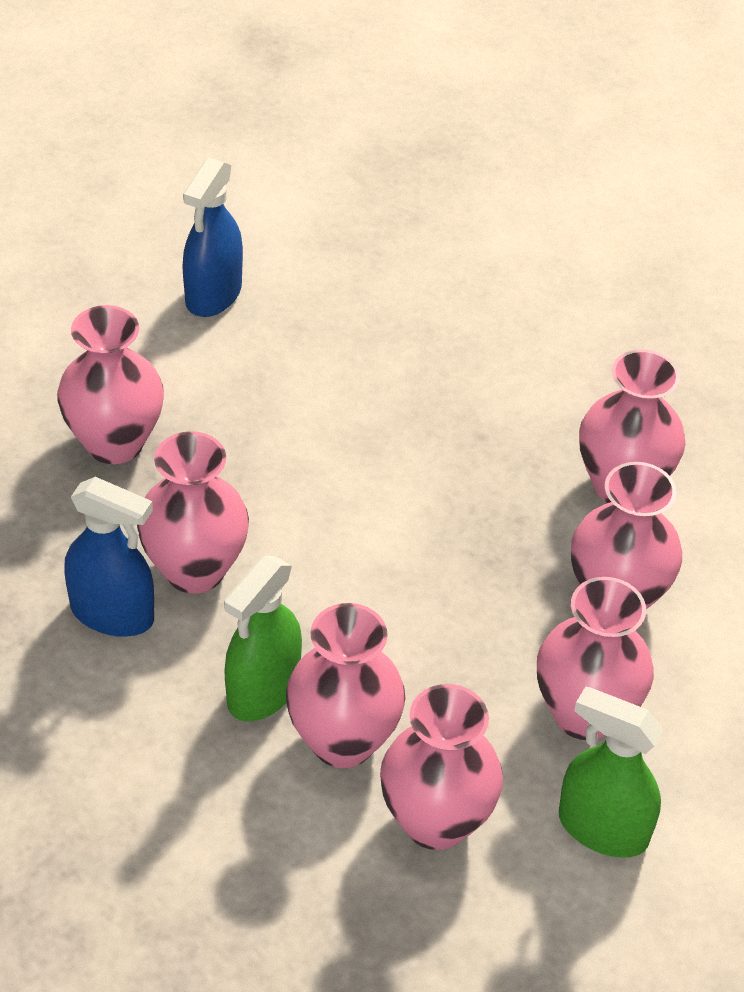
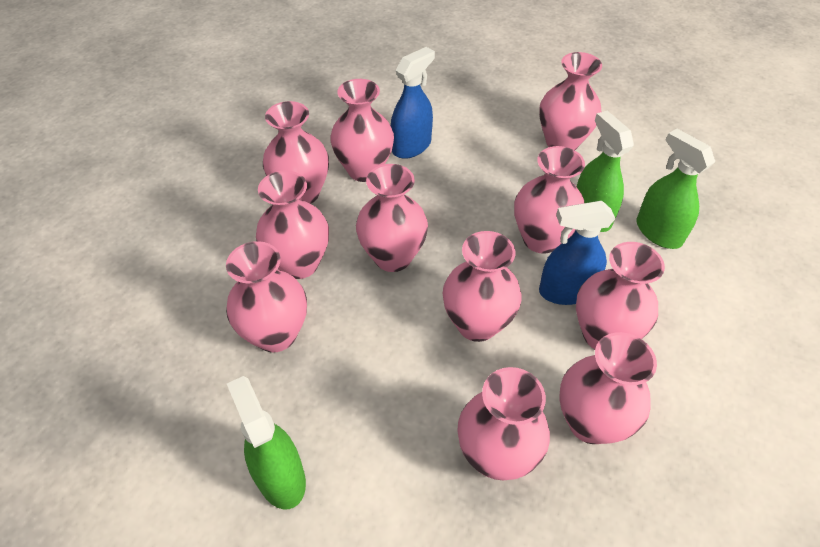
green spray bottle: [224,556,302,722] [559,686,663,858] = 2 -> [227,376,306,509] [577,111,634,232] [637,129,715,249] = 3
pink vase: [57,305,164,464] [137,431,249,594] [286,603,405,768] [380,684,503,850] [537,577,654,740] [571,462,682,609] [579,349,686,503] = 7 -> [226,241,307,352] [256,170,329,279] [263,101,329,204] [330,79,394,182] [356,164,428,272] [443,231,521,342] [457,367,550,480] [514,146,585,254] [539,52,602,150] [559,332,657,444] [576,242,665,349] = 11

